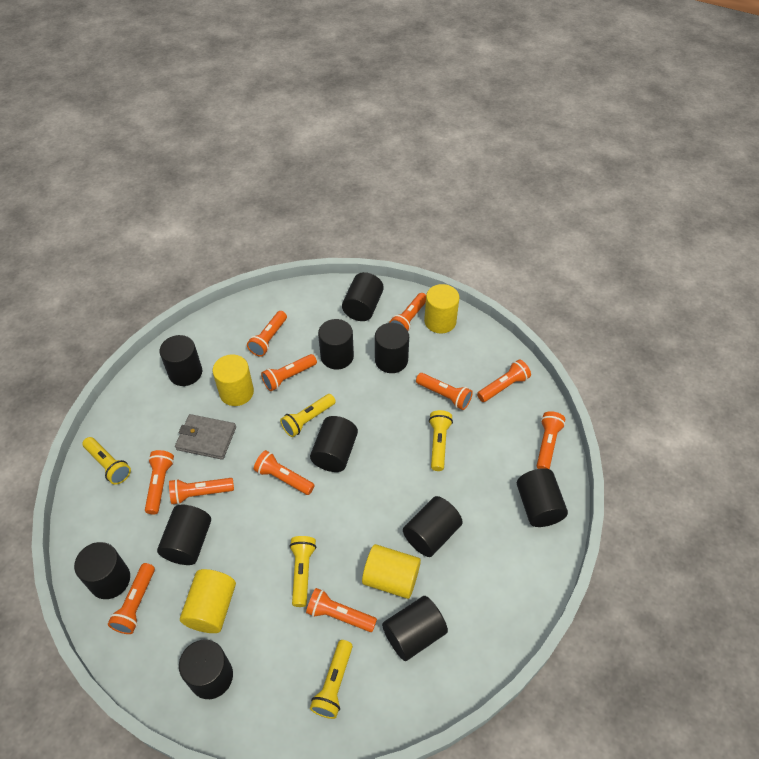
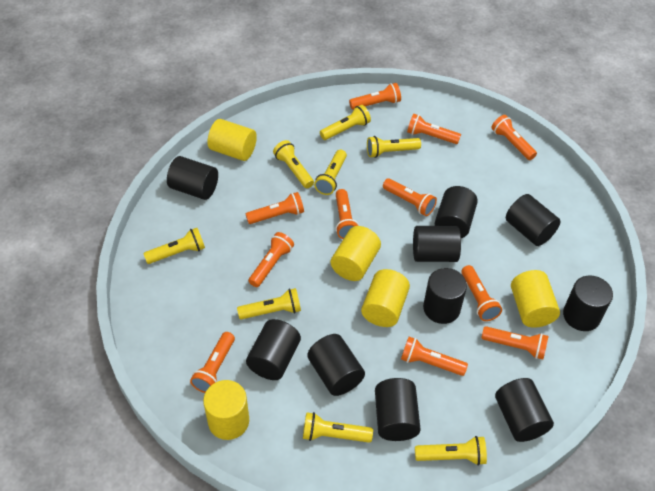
black cylinder: [74,542,130,599] [157,505,211,565] [160,335,202,386] [179,640,233,699] [310,416,358,472] [318,319,354,369] [342,272,384,321] [375,323,409,373] [382,596,448,661] [403,496,463,557] [517,468,568,527] = 11 -> [167,156,218,200] [246,319,301,380] [307,334,365,396] [375,378,421,441] [413,226,461,262] [423,268,467,324] [435,186,478,238] [495,378,554,442] [506,194,561,246] [563,275,613,331] = 10
grey wallet: [175,414,236,460] = 1 -> none = 0
yellow cylinder: [180,569,236,633] [212,354,254,406] [362,544,421,599] [424,284,460,334] = 4 -> [203,380,249,440] [207,119,257,161] [331,226,381,281] [361,269,410,327] [511,270,560,328] = 5
yellow flashlight: [82,437,131,485] [280,394,336,437] [289,536,316,607] [310,640,353,719] [429,410,453,471] = 5 -> [143,228,205,264] [237,288,301,319] [273,140,314,188] [303,412,373,443] [314,150,347,195] [320,105,371,140] [367,136,421,158] [415,436,487,465] = 8

